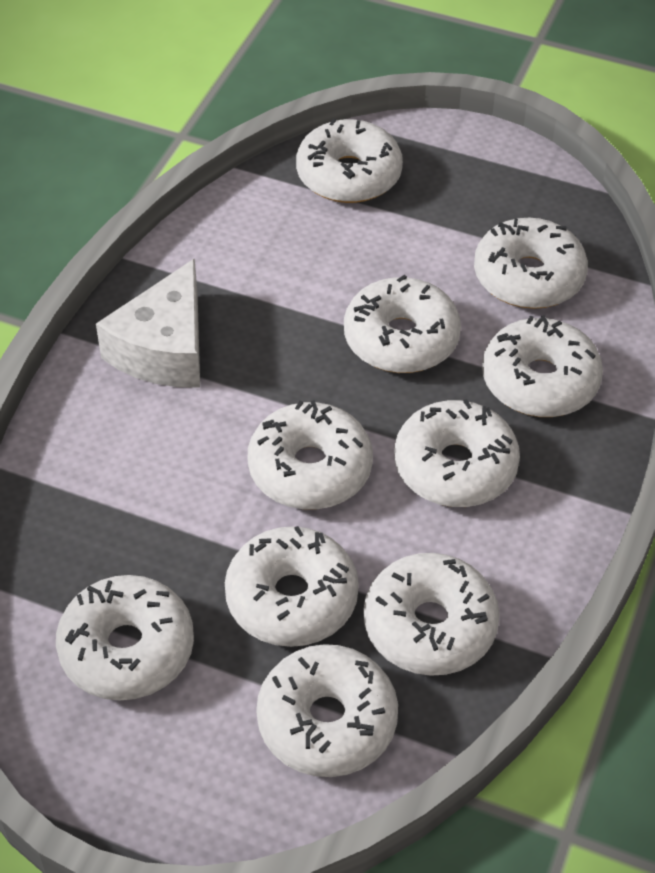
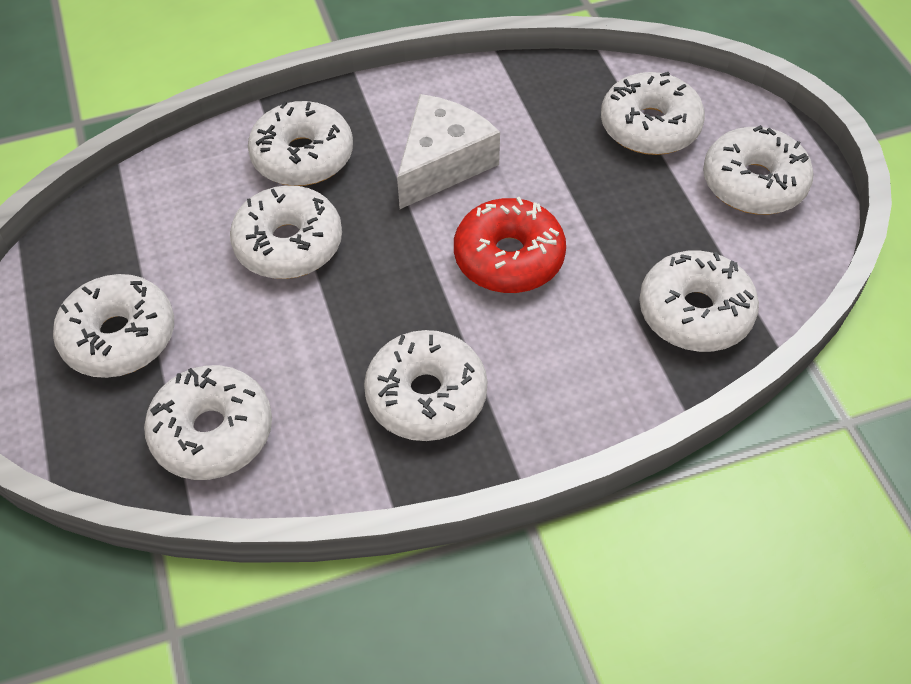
red donut: none = 0 -> [454,197,566,293] = 1
white donut: [56,575,194,701] [225,526,359,647] [247,400,373,509] [256,644,398,777] [296,118,403,203] [344,275,461,373] [364,553,500,676] [394,399,520,507] [474,218,588,309] [482,315,603,417] = 10 -> [53,274,174,378] [144,365,272,480] [230,185,342,279] [248,101,353,186] [364,330,487,441] [601,72,705,155] [639,250,759,352] [703,125,814,215] = 8

